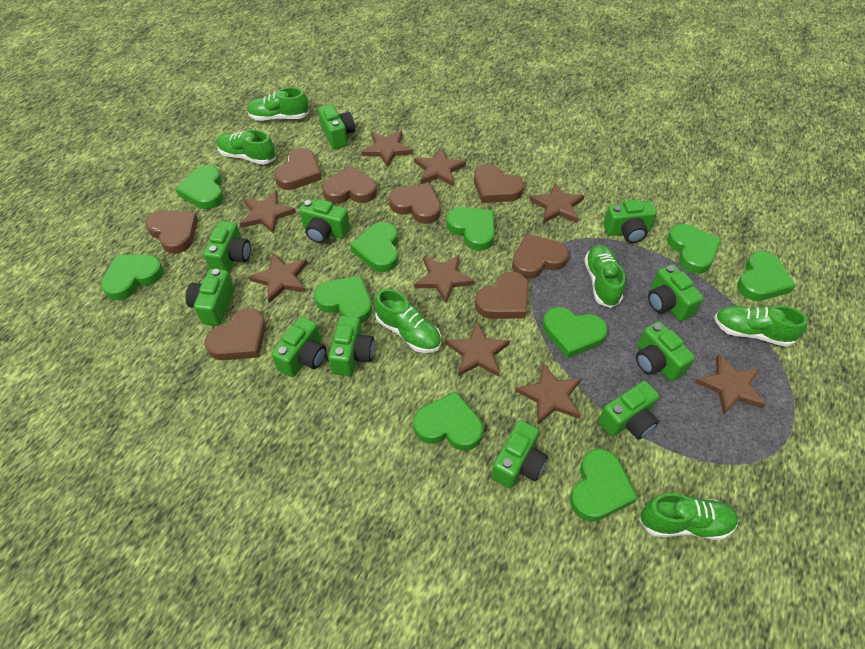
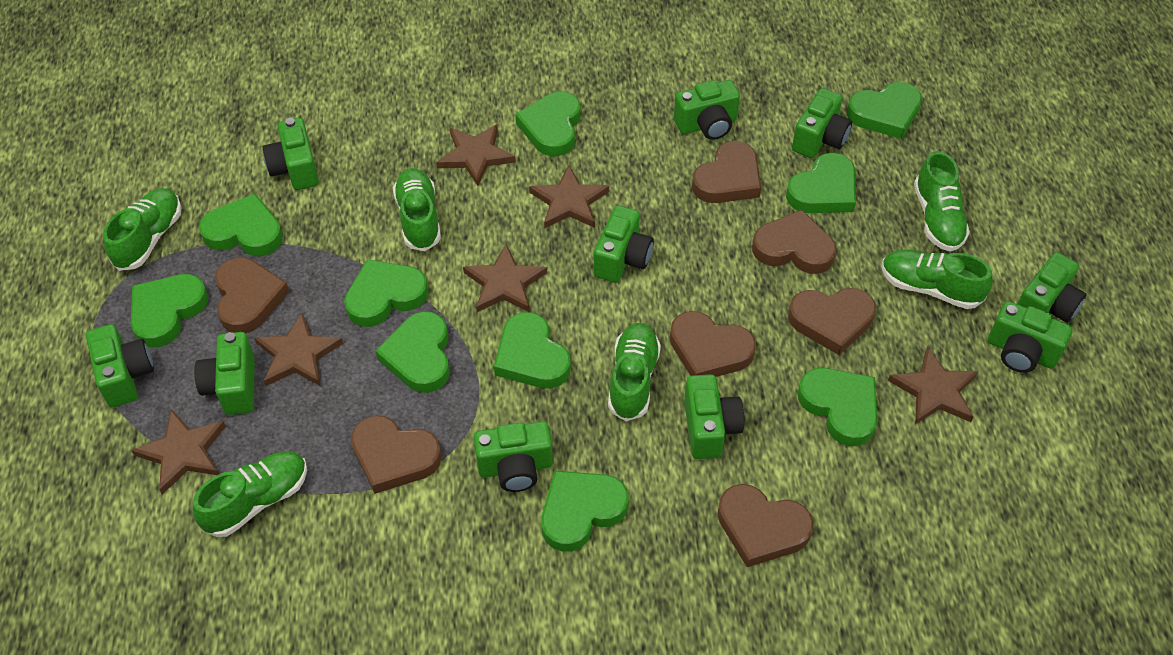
brown heart: [145,210,198,254] [205,308,266,360] [274,148,322,190] [322,166,377,204] [389,183,441,224] [474,164,524,203] [475,271,529,319] [512,234,569,279] = 8 -> [215,258,289,333] [351,415,442,494] [670,311,756,377] [692,141,761,203] [717,484,814,567] [752,210,837,274] [788,288,876,355] = 7
brown star: [240,190,296,234] [248,253,307,303] [361,131,413,168] [414,147,466,186] [414,255,475,303] [445,322,510,377] [515,363,582,424] [529,182,585,223] [695,354,766,415] = 9 -> [131,409,226,495] [255,313,343,386] [436,124,516,186] [463,244,547,312] [529,165,609,228] [888,347,978,425] = 6
green camera: [185,269,234,326] [203,221,251,273] [271,317,326,377] [300,199,350,243] [318,104,355,149] [328,316,375,376] [491,420,548,488] [598,381,659,440] [603,199,657,243] [636,321,695,382] [648,264,703,321] = 11 -> [86,324,154,407] [194,332,255,415] [263,118,319,190] [474,421,553,492] [594,205,654,282] [674,80,740,140] [684,374,744,459] [792,88,852,158] [988,301,1073,373] [1018,252,1087,323] = 10

